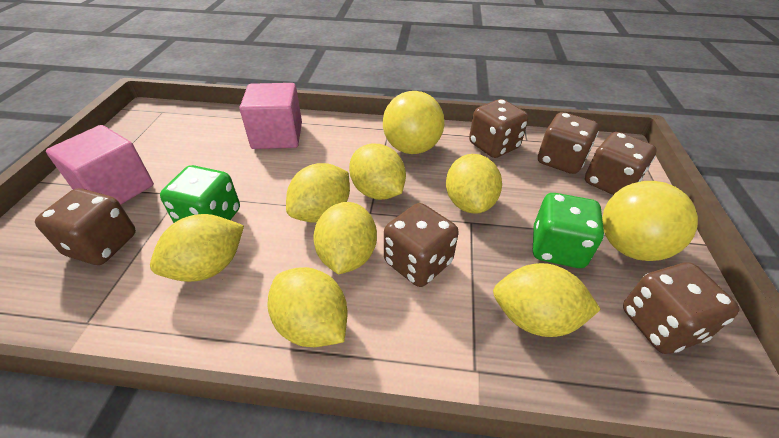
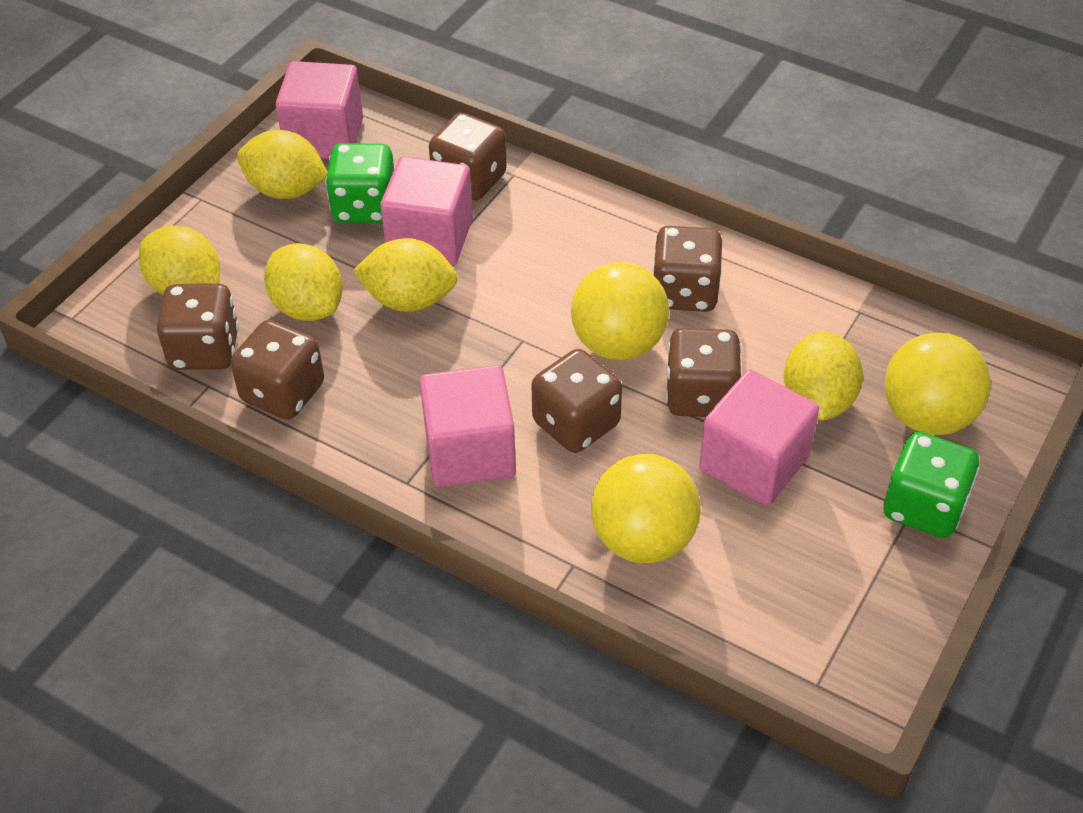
pink cube: [46,125,154,204] [239,83,302,149] = 2 -> [276,61,363,159] [380,157,473,265] [420,365,516,487] [699,369,819,506] = 4
yellow ball: [383,91,444,154] [602,181,698,261] = 2 -> [571,262,669,360] [591,454,701,563] [885,333,990,435] = 3
yellow lemon: [150,214,244,282] [267,267,348,347] [286,163,350,223] [313,202,377,274] [349,143,406,200] [446,154,502,214] [493,263,601,337] = 7 -> [139,226,220,295] [237,130,328,199] [264,243,343,321] [353,238,458,312] [784,332,863,421] = 5

